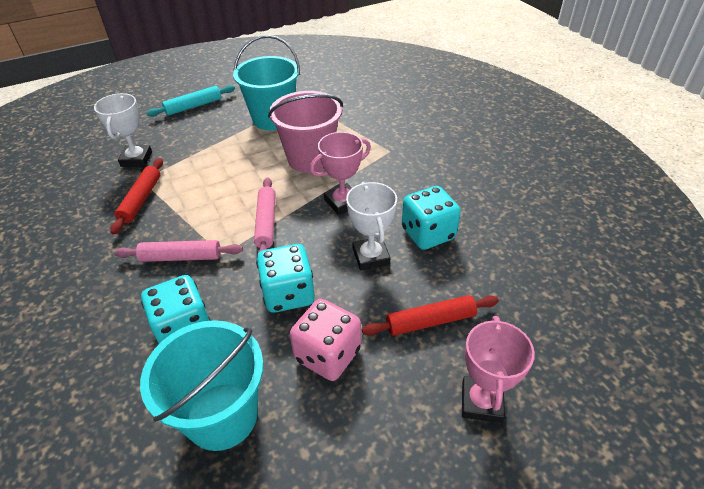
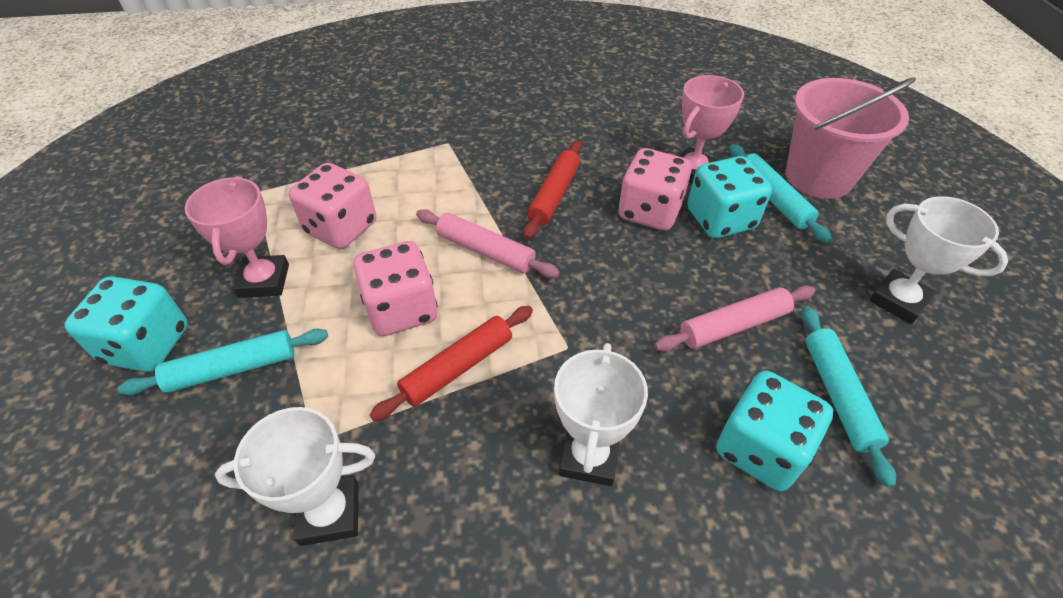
pink dice: [290,299,361,381] = 1 -> [289,163,376,249] [353,241,438,336] [618,148,692,231] = 3
turquoise bucket: [140,320,264,451] [233,35,300,130] = 2 -> none = 0
turquoise rolling pin: [147,85,235,117] = 1 -> [118,329,328,395] [729,144,832,243] [802,306,896,488] = 3
white trophy: [94,93,152,167] [346,182,397,271] = 2 -> [215,407,375,546] [554,343,648,486] [869,196,1008,324] = 3

